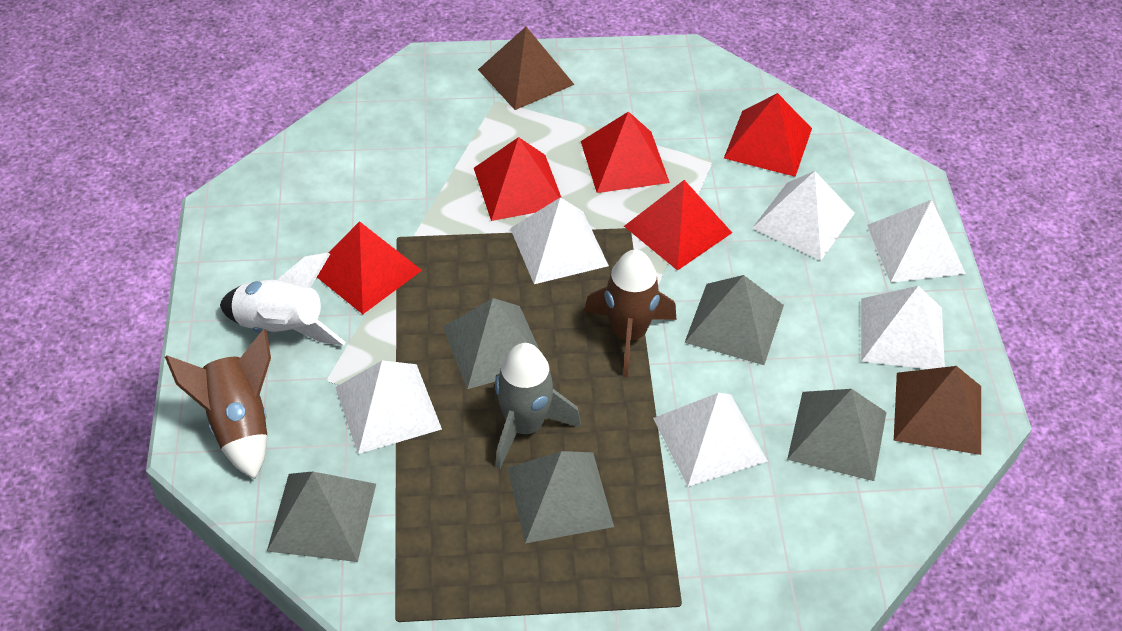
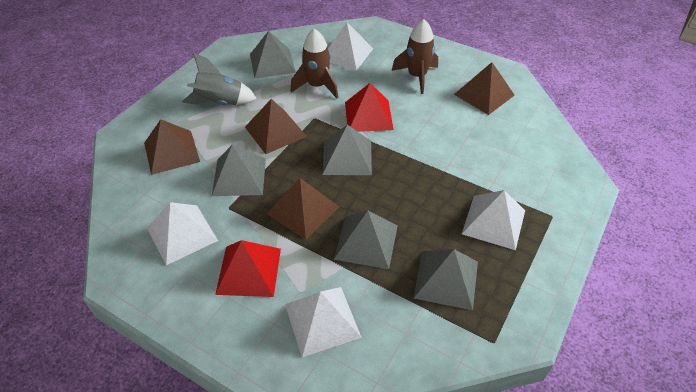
brown pyramid: [478,27,575,110] [894,366,981,455] = 2 -> [144,119,200,175] [245,99,307,154] [266,178,339,240] [454,62,515,115] = 4
red pyramid: [317,221,422,314] [474,137,562,221] [581,111,670,193] [624,180,732,271] [724,93,812,177] = 5 -> [215,240,281,297] [345,83,394,132] = 2
white pyramid: [335,360,442,454] [510,197,609,284] [653,393,768,487] [752,171,855,260] [861,286,945,369] [867,200,966,283] = 6 -> [147,202,218,265] [285,287,362,357] [328,22,373,71] [462,190,525,250] = 4
white rocket: [220,253,345,345] = 1 -> none = 0

